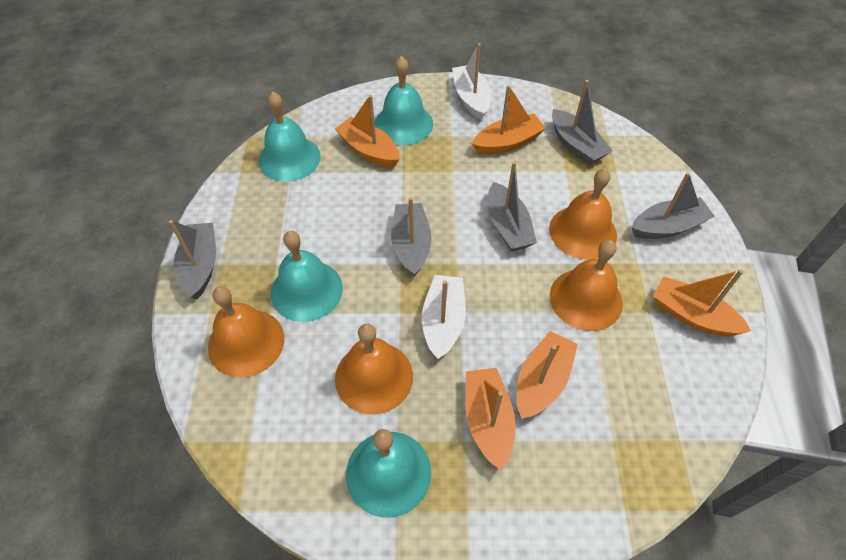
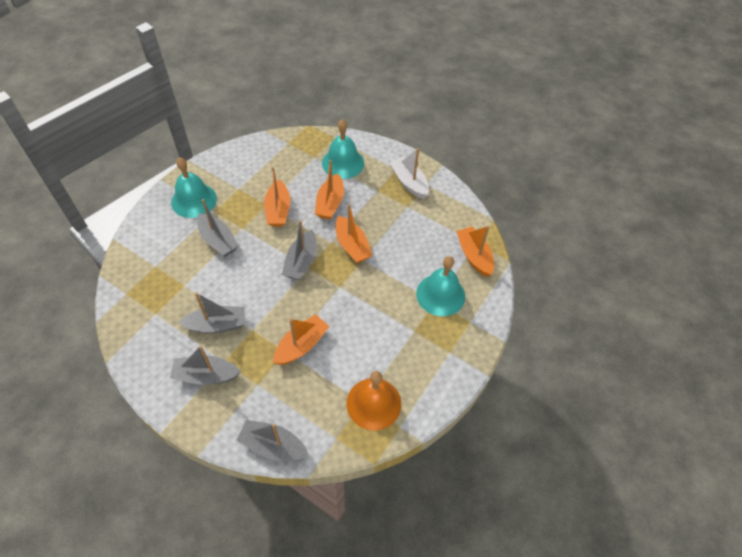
orange bell: [208,286,284,378] [335,324,413,414] [549,168,617,259] [550,240,623,331] = 4 -> [347,371,401,431] = 1
turquoise bell: [259,92,321,182] [271,231,343,322] [346,429,431,518] [374,56,433,145] = 4 -> [171,157,217,218] [322,119,364,179] [416,256,465,316] = 3
white boat: [422,275,466,359] [452,43,491,120] = 2 -> [390,148,429,199] = 1

